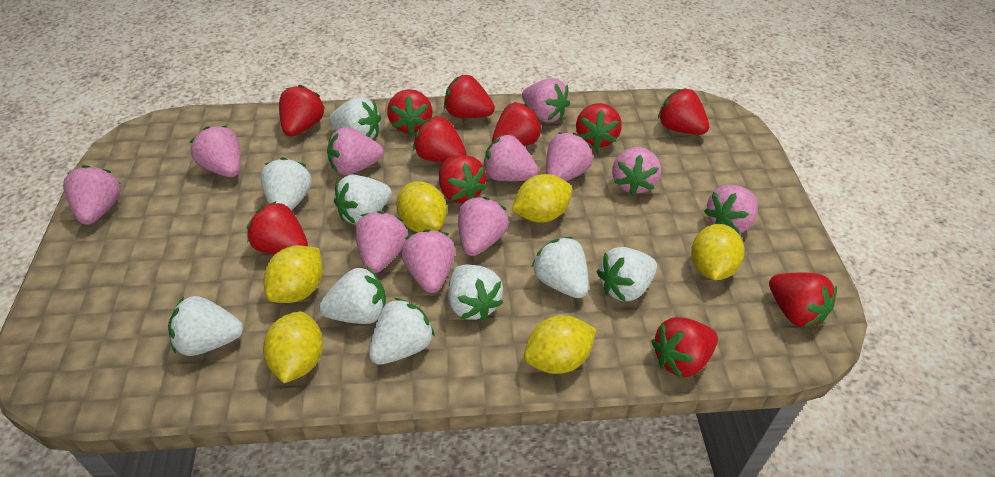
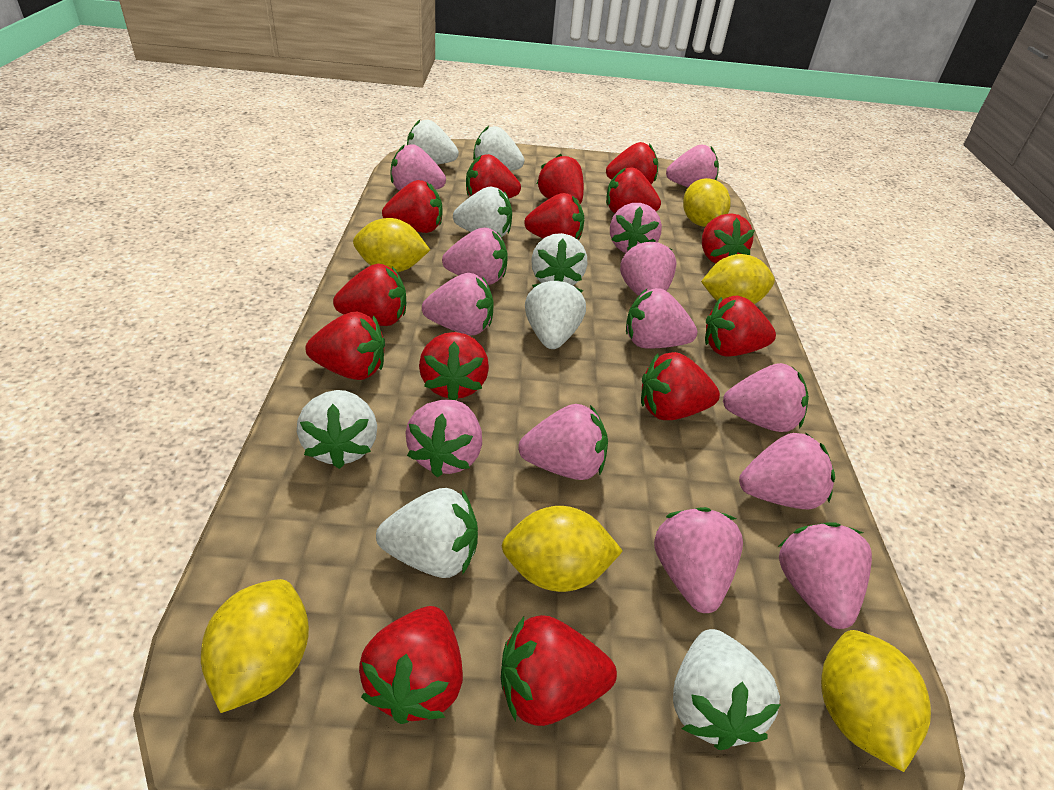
pink strawberry: [63,165,121,225] [190,126,241,177] [327,127,384,175] [355,211,408,273] [401,229,455,293] [458,197,509,256] [484,134,539,181] [522,78,570,123] [546,132,593,181] [612,147,661,196] [704,185,758,234] = 11 -> [390,144,446,191] [406,400,482,477] [422,273,494,335] [442,227,508,285] [518,404,608,480] [610,203,662,253] [620,239,677,296] [626,288,697,349] [654,507,743,613] [666,144,719,187] [723,363,809,432] [739,432,835,509] [778,522,872,629] = 13
red strawberry: [247,201,308,254] [279,85,325,136] [387,89,432,135] [413,115,466,163] [439,155,487,203] [444,75,495,118] [492,102,542,146] [576,103,622,149] [651,317,718,378] [658,88,709,135] [769,273,837,327] = 11 -> [305,312,385,380] [333,264,406,326] [359,606,463,724] [382,180,442,233] [419,332,489,400] [466,154,521,198] [501,615,617,726] [524,193,584,240] [537,154,584,204] [606,142,658,184] [606,167,661,213] [641,352,720,420] [702,213,755,264] [705,296,776,357] = 14
white strawberry: [168,296,243,356] [260,157,312,211] [319,267,386,324] [329,97,381,139] [334,175,392,225] [369,298,435,365] [448,265,504,321] [531,237,589,298] [596,247,657,302] = 9 -> [297,390,377,469] [376,488,478,578] [407,120,459,165] [453,187,512,237] [473,126,524,171] [525,278,586,349] [531,233,587,285] [673,629,781,750] = 8

